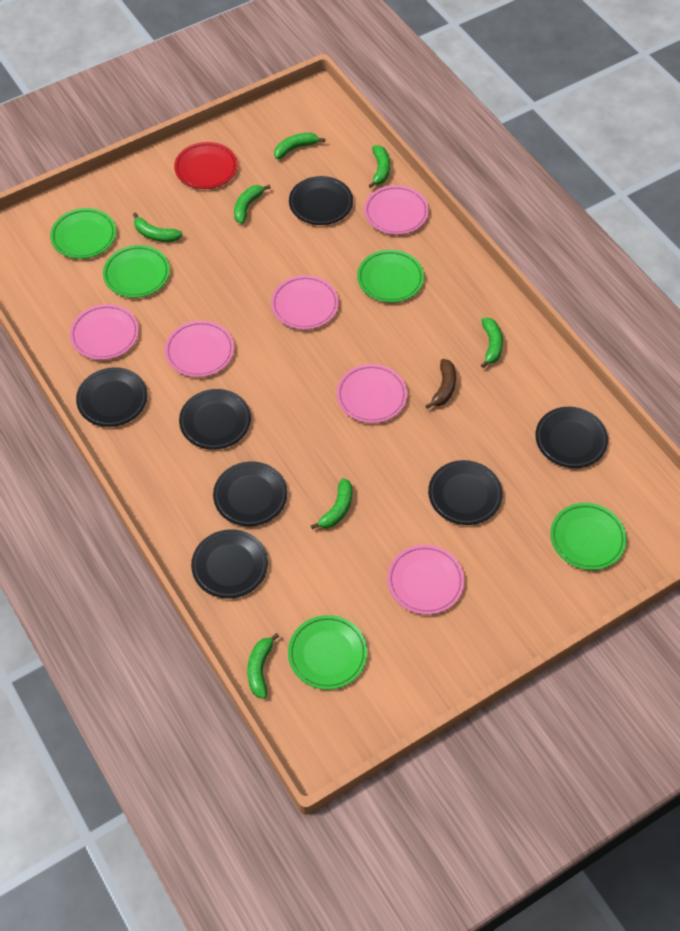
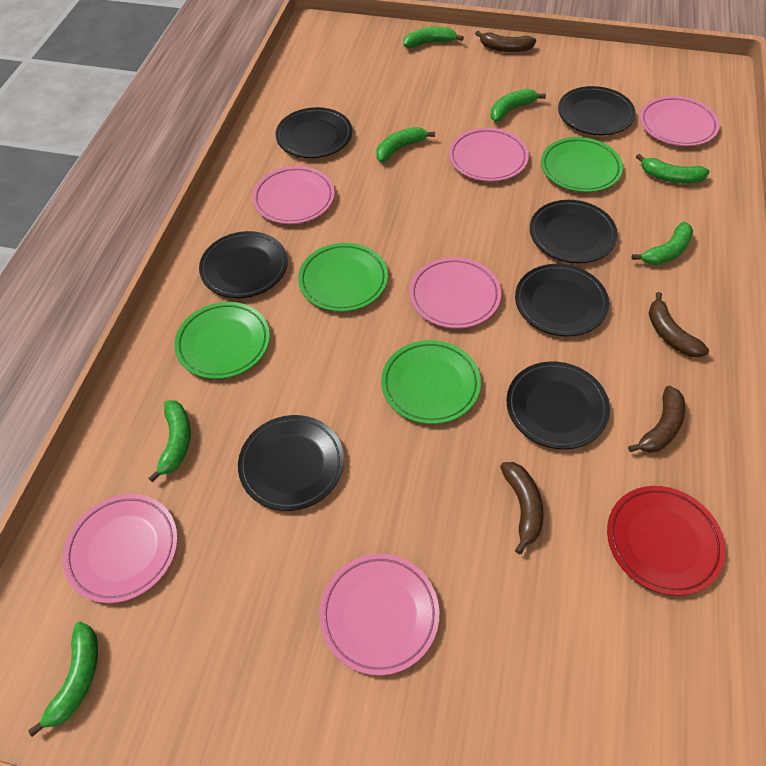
brown banana: [425,359,456,409] = 1 -> [475,31,536,52] [500,462,544,554] [628,386,685,453] [649,292,709,358] = 4
green plate: [50,208,116,259] [103,245,170,298] [288,615,367,690] [357,250,424,303] [550,503,627,570] = 5 -> [174,302,270,379] [298,243,388,312] [381,340,481,424] [541,137,623,192] = 4

